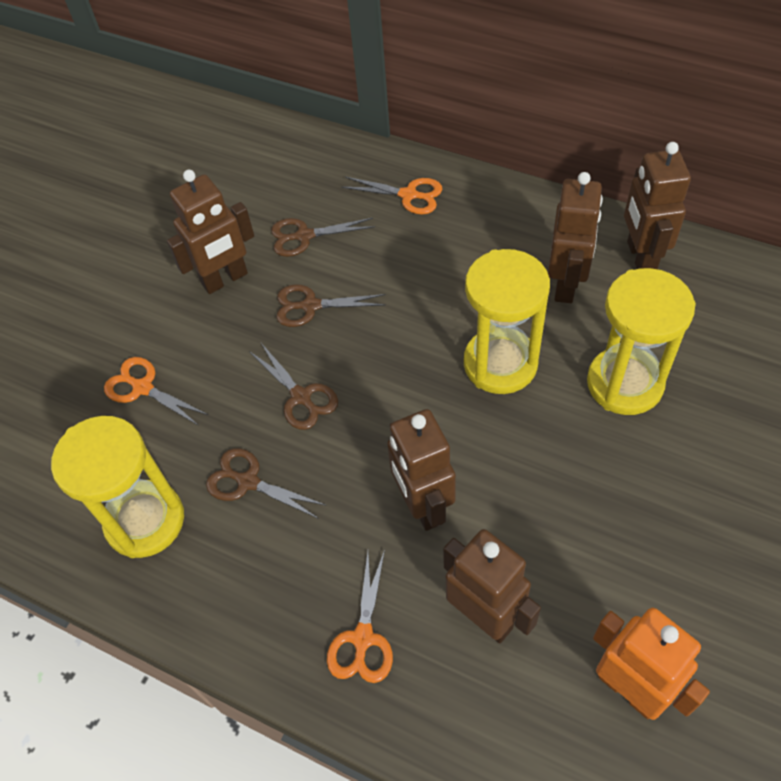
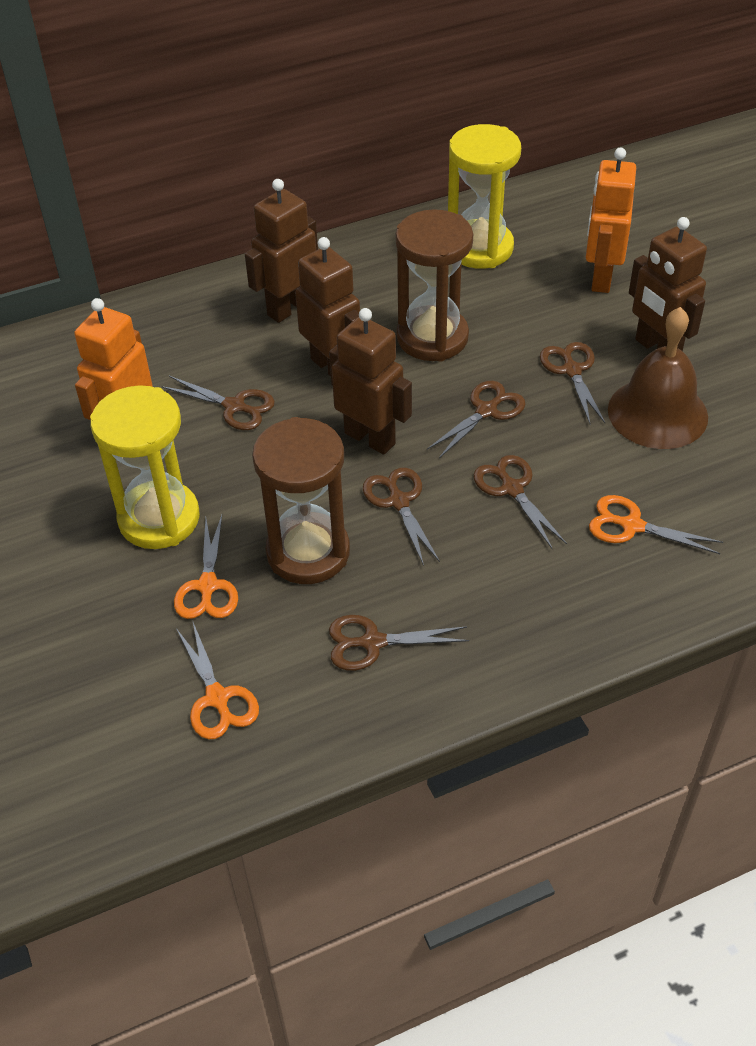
brown bell: none = 0 -> [608,307,708,449] = 1
brown hourglass: none = 0 -> [252,417,350,584] [395,209,473,362] = 2
brown robot: [167,170,254,294] [387,409,456,531] [443,529,541,643] [548,172,603,303] [624,142,691,269] = 5 -> [245,179,318,323] [295,237,360,377] [329,308,412,455] [629,217,707,351] = 4
brown scissors: [206,448,327,519] [249,343,338,430] [271,218,375,257] [276,284,386,327] = 4 -> [161,376,275,430] [329,615,469,671] [363,468,440,566] [427,381,526,458] [473,455,567,549] [540,342,605,424] = 6
orange robot: [593,608,710,720] = 1 -> [74,298,153,420] [586,147,636,293] = 2
yellow hourglass: [51,416,184,558] [464,249,550,394] [587,268,696,415] = 3 -> [90,385,200,549] [448,124,521,269] = 2

